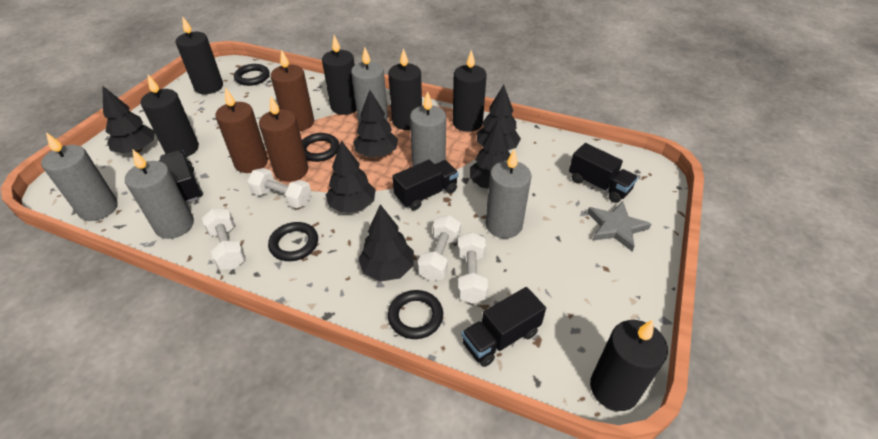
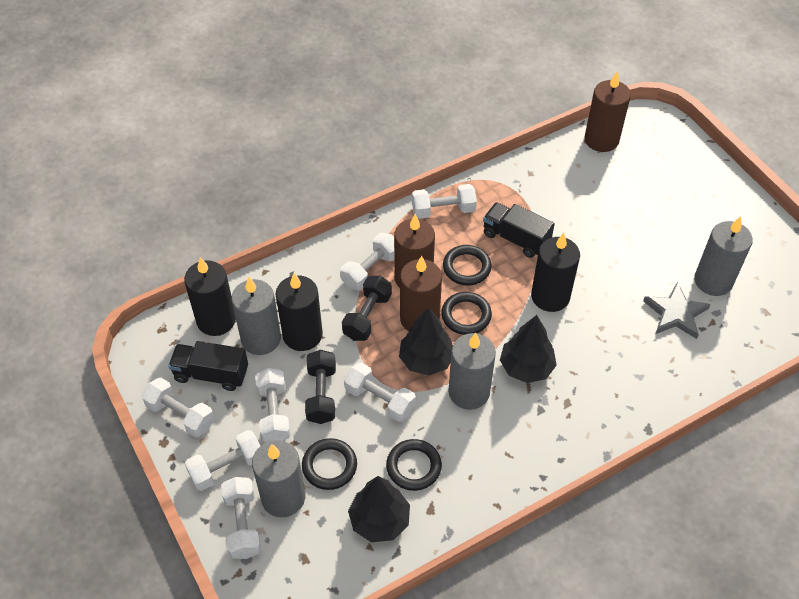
black candle: [141,75,199,157] [176,17,223,94] [322,35,356,115] [388,48,422,130] [453,50,487,132] [590,320,668,411] = 6 -> [184,257,236,336] [276,273,323,351] [531,233,580,312] = 3
black dumbbell: none = 0 -> [305,350,336,424] [342,276,392,341] = 2
black tree: [102,86,155,154] [326,140,376,213] [353,90,398,157] [358,204,414,282] [470,119,511,189] [477,85,521,150] = 6 -> [348,476,410,542] [399,307,453,376] [500,315,557,383] = 3
black truck: [159,150,203,203] [392,160,459,210] [461,287,546,367] [569,143,638,203] = 4 -> [168,341,248,391] [483,202,555,258] = 2
grey candle: [41,132,118,221] [125,149,194,239] [351,47,388,123] [410,91,446,167] [485,149,532,238] = 5 -> [231,277,281,355] [252,440,305,517] [448,333,496,410] [694,216,753,296] = 4
white dumbbell: [202,208,246,269] [247,168,312,208] [418,215,461,281] [457,232,488,303] = 4 -> [142,378,215,437] [185,430,260,491] [221,477,261,559] [255,368,291,442] [340,233,394,291] [344,363,416,422] [412,184,477,219] = 7

